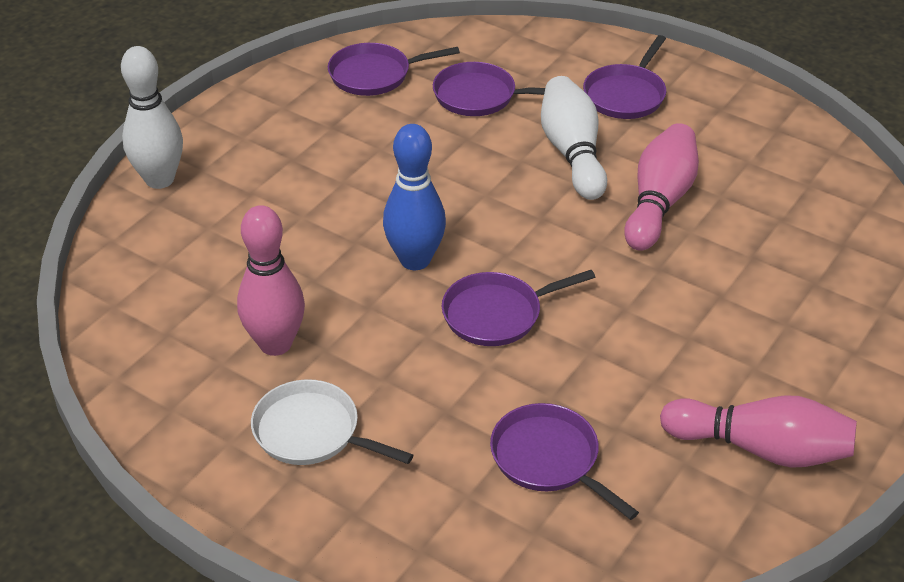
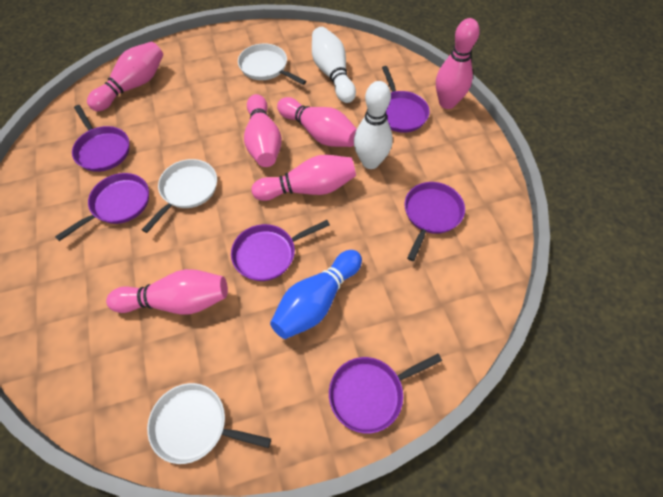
pink bowling pin: [237,205,305,356] [624,123,699,251] [660,395,857,468] = 3 -> [87,42,163,111] [106,269,228,315] [244,94,282,167] [251,155,356,201] [277,97,357,147] [436,18,480,109] = 6
purple pan: [328,43,460,96] [433,62,545,116] [442,270,595,346] [490,403,639,520] [583,35,666,119] = 5 -> [55,173,149,241] [72,105,130,172] [231,220,330,281] [329,354,442,433] [382,66,430,133] [404,182,465,261] = 6
white pan: [251,379,413,465] = 1 -> [142,159,217,233] [147,383,271,464] [238,43,306,85] = 3

